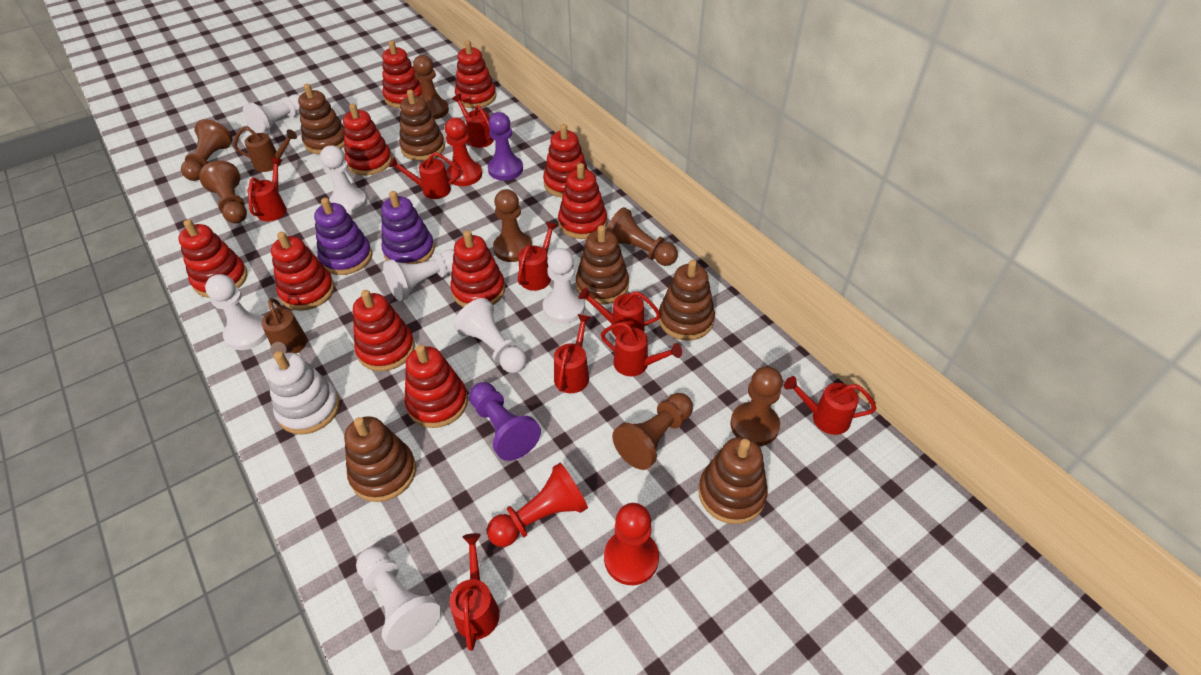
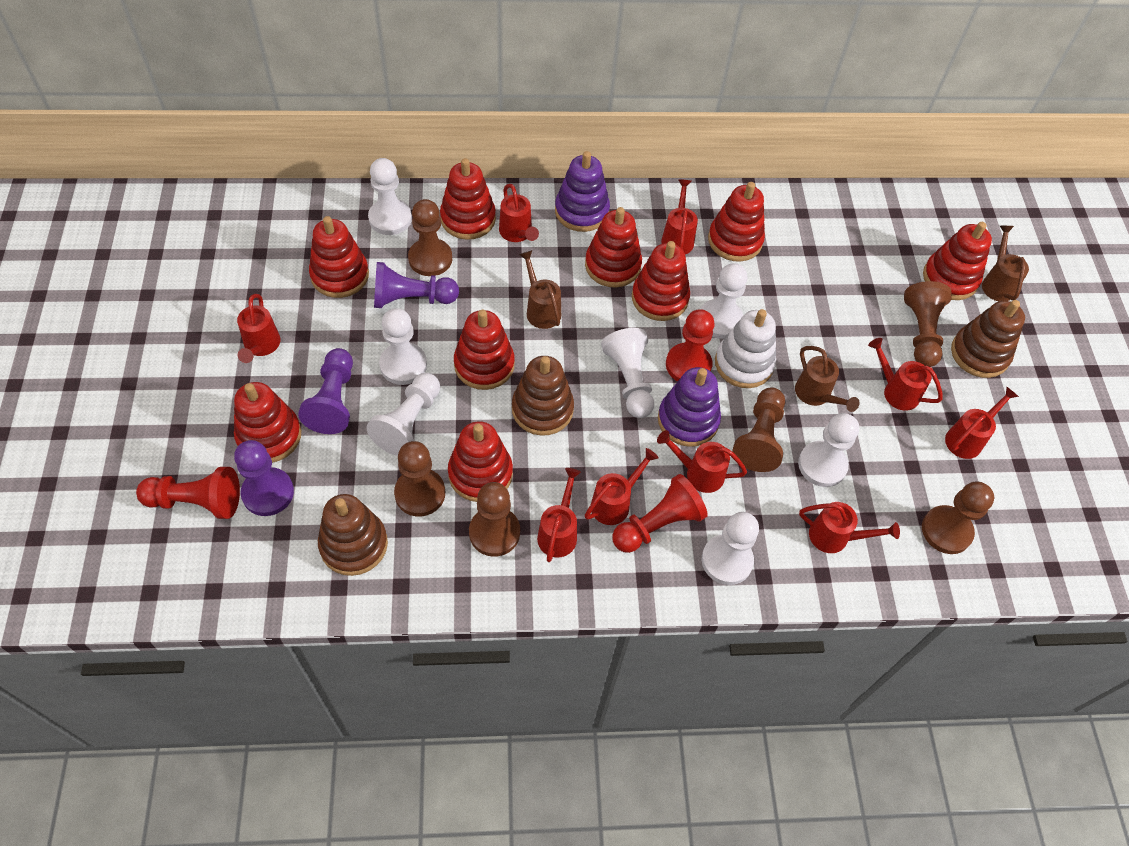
brown pawn: [181,119,233,181] [199,161,247,223] [413,55,449,119] [493,189,532,262] [606,207,678,266] [612,393,693,470] [730,366,783,446] = 7 -> [394,441,445,516] [408,199,452,276] [469,482,520,557] [732,387,785,472] [904,281,952,367] [922,481,994,554] = 6
brown stacking toy: [298,84,345,154] [344,416,416,502] [399,89,445,161] [576,225,629,304] [659,260,715,341] [698,437,768,524] = 6 -> [318,494,388,576] [512,356,574,436] [951,300,1025,378] = 3
brown watering can: [233,126,297,172] [261,298,307,355] = 2 -> [519,250,561,329] [795,346,859,412] [982,226,1029,301] = 3
purple pawn: [469,382,541,461] [488,112,523,181] = 2 -> [234,440,294,516] [298,348,353,434] [374,262,459,308] = 3
red stacking toy: [178,219,247,298] [271,232,335,311] [343,103,392,176] [353,290,415,371] [382,40,422,108] [404,345,468,428] [450,230,505,307] [455,40,496,108] [543,124,588,197] [558,163,607,239] = 10 -> [234,382,301,463] [309,216,369,298] [440,158,496,240] [448,421,513,502] [454,310,515,390] [585,207,642,287] [632,241,690,321] [708,182,765,261] [923,222,992,300] = 9

